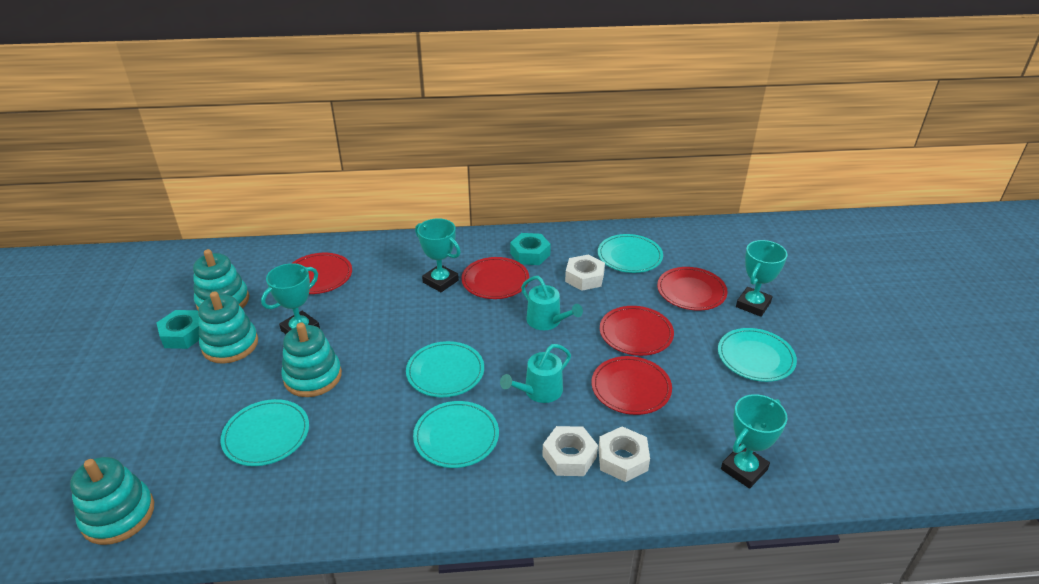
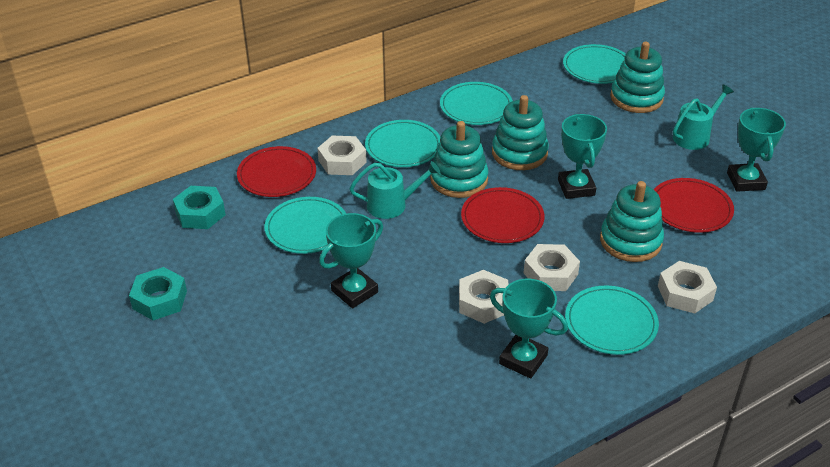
red plate: [292,253,352,294] [461,257,529,299] [592,356,672,415] [600,306,674,356] [657,267,728,311] = 5 -> [237,146,316,197] [461,187,544,243] [654,178,734,233] = 3
white nut: [542,426,598,476] [565,254,605,291] [598,426,650,482] = 3 -> [317,136,367,175] [459,270,508,324] [524,244,580,291] [658,261,717,314] = 4

